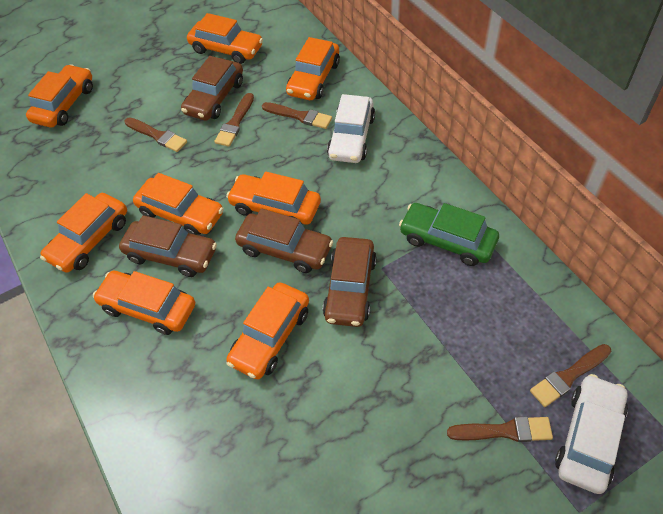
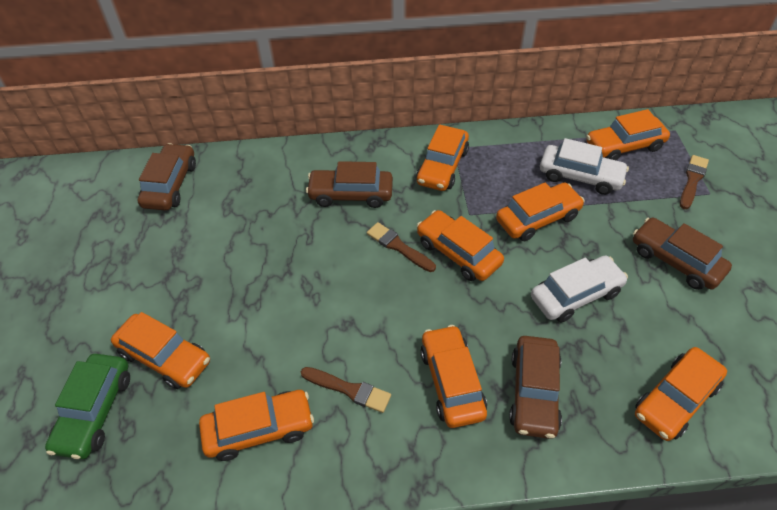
brown brush: [125,117,187,152] [214,93,254,147] [262,102,332,129] [447,417,553,442] [530,344,611,407] = 5 -> [301,367,391,413] [367,222,436,272] [680,155,709,209] = 3

